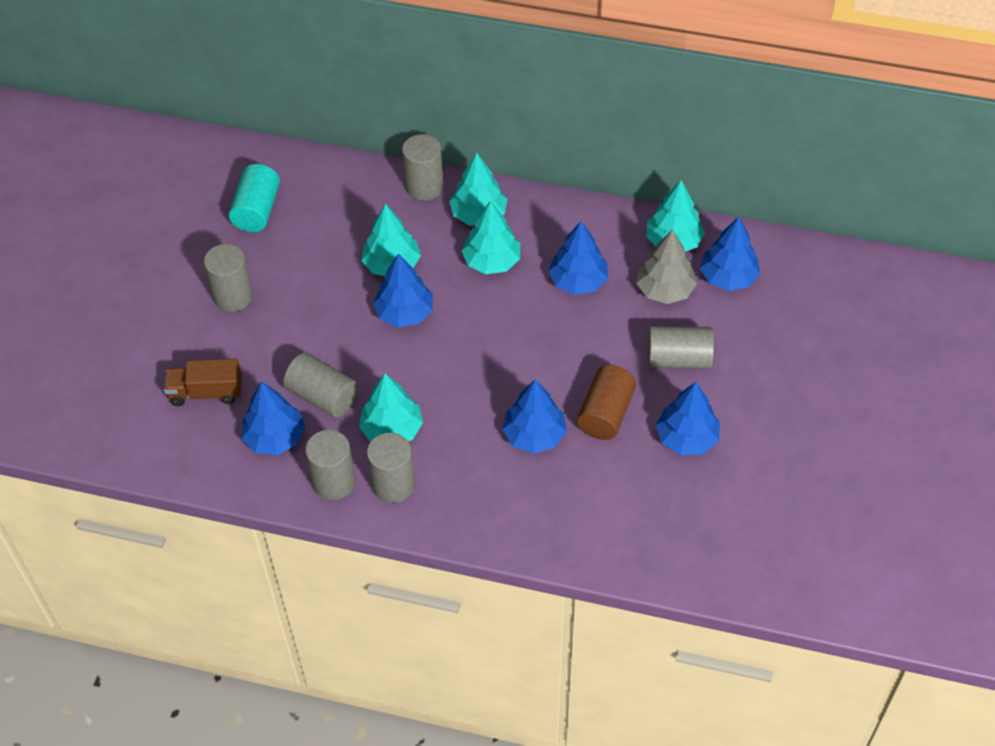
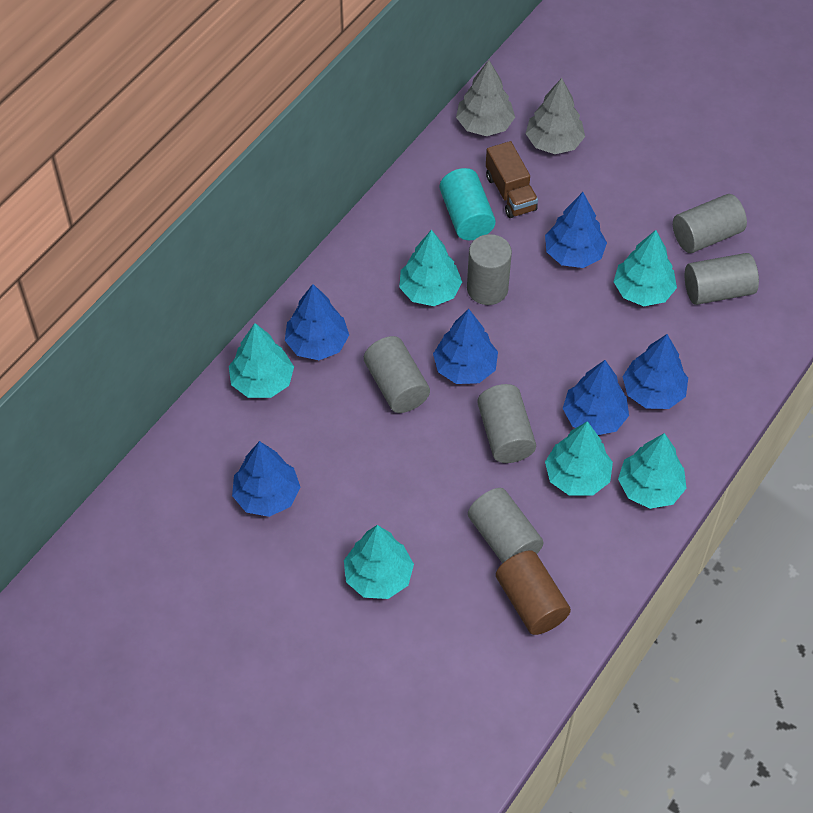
grey tree: [636,230,697,304] = 1 -> [456,60,515,136] [526,78,585,154] = 2
turquoise tree: [359,373,423,442] [361,204,421,276] [449,153,507,226] [462,201,520,274] [646,180,705,252] = 5 -> [229,323,294,398] [344,525,414,599] [399,230,462,306] [545,421,613,496] [613,230,677,306] [618,433,687,509] = 6

